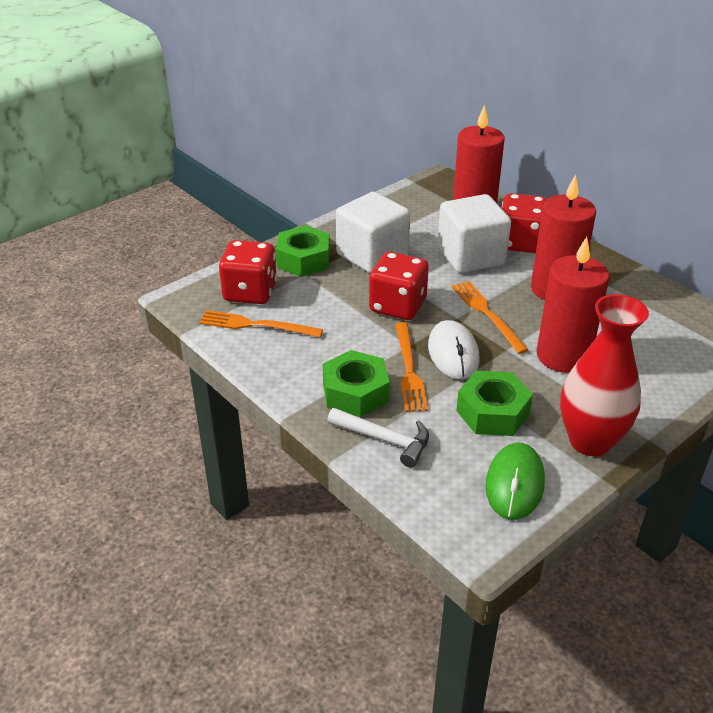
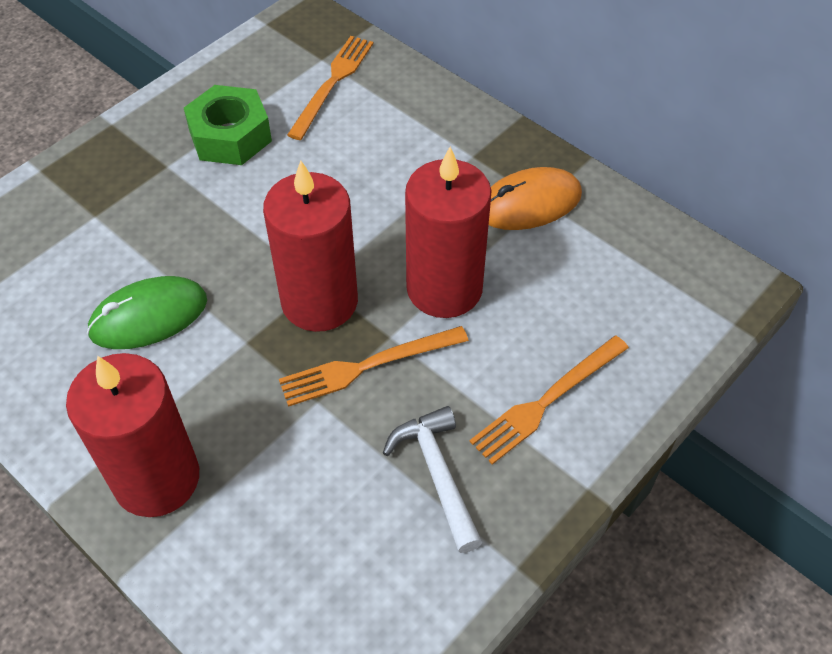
green nut: [276,225,330,277] [323,350,390,417] [456,371,533,436] = 3 -> [184,85,272,165] = 1
orange mouse: none = 0 -> [489,167,582,230] = 1
red dice: [219,240,277,304] [369,252,429,320] [502,193,547,253] = 3 -> none = 0
red vase: [560,294,649,456] = 1 -> none = 0
white cube: [336,192,410,273] [437,194,511,273] = 2 -> none = 0
white mouse: [428,320,479,380] = 1 -> none = 0

